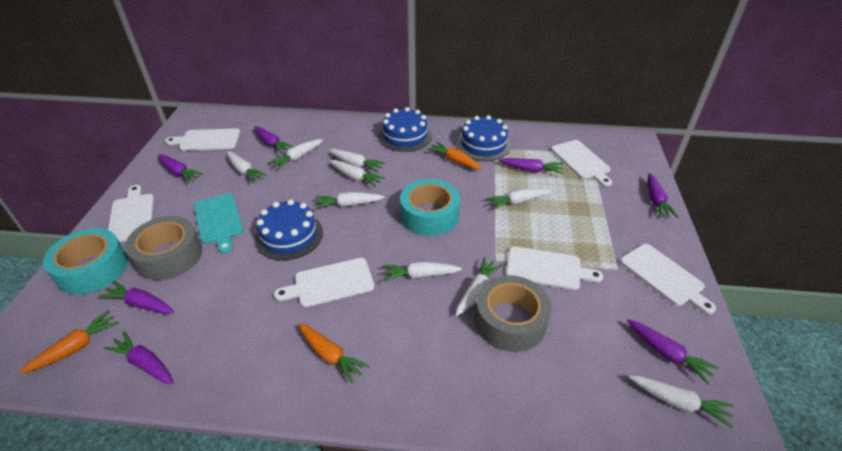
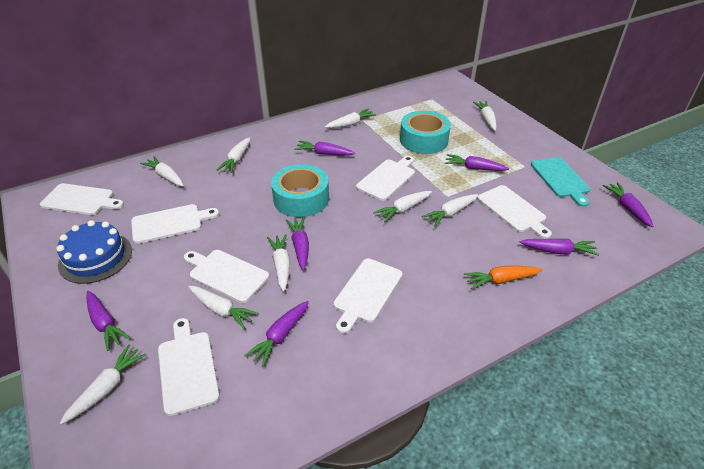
blue cake: [254,199,323,261] [378,107,432,152] [456,115,511,161] = 3 -> [57,220,132,284] = 1
grey tape: [125,216,202,280] [475,275,551,352] = 2 -> none = 0
orange carrot: [19,310,119,374] [298,323,369,384] [427,142,482,170] = 3 -> [464,266,542,290] = 1
white cutting board: [108,185,154,242] [165,128,240,151] [274,258,374,307] [506,246,603,290] [551,140,612,187] [620,244,716,314] = 6 -> [40,183,124,215] [131,204,219,244] [158,318,220,416] [184,250,269,303] [334,258,402,334] [356,156,415,201] [477,185,552,239] = 7

